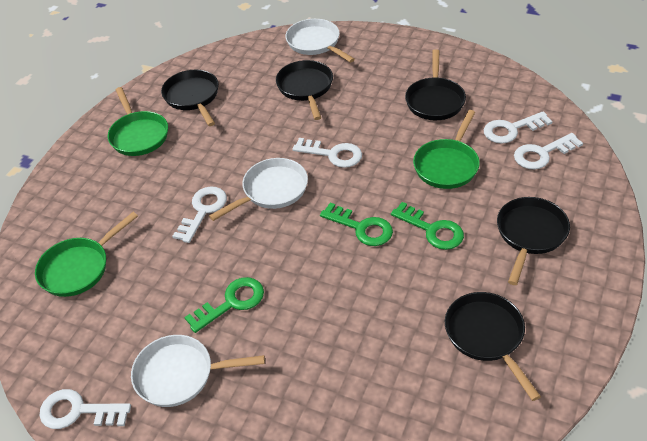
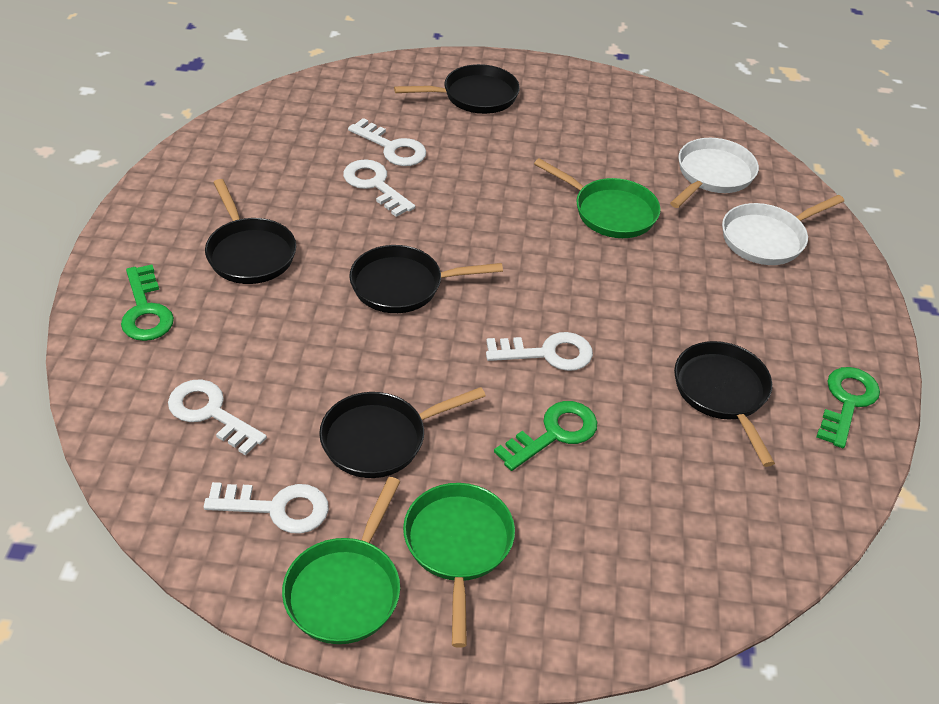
white pan: [131,335,265,407] [209,158,308,221] [285,19,355,63] = 3 -> [670,138,759,208] [722,195,844,265] = 2

